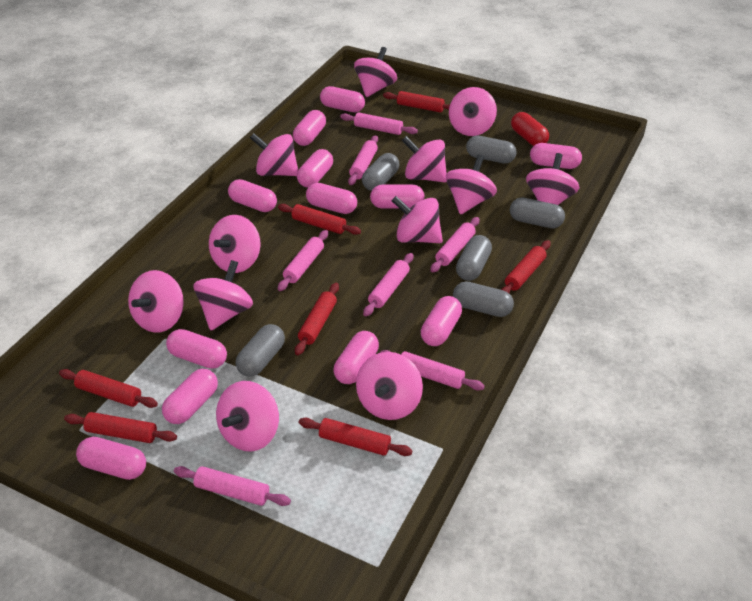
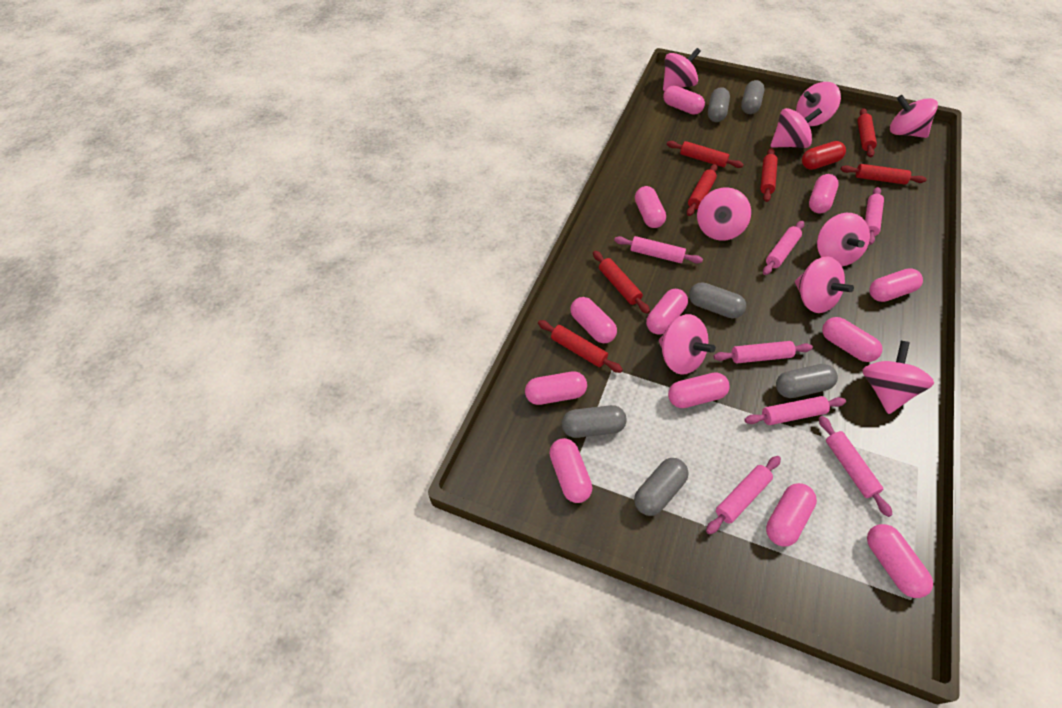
pink spinning top: [128,270,184,333] [193,260,253,331] [209,215,260,273] [216,381,279,451] [250,133,298,176] [354,47,397,97] [356,352,423,420] [392,196,443,243] [402,136,447,183] [446,154,497,215] [449,87,497,136] [526,153,580,205] = 12 -> [659,314,716,375] [663,48,701,91] [697,187,751,241] [770,108,822,148] [795,256,854,313] [796,82,841,126] [817,213,870,266] [863,341,934,414] [890,95,938,138] = 9

